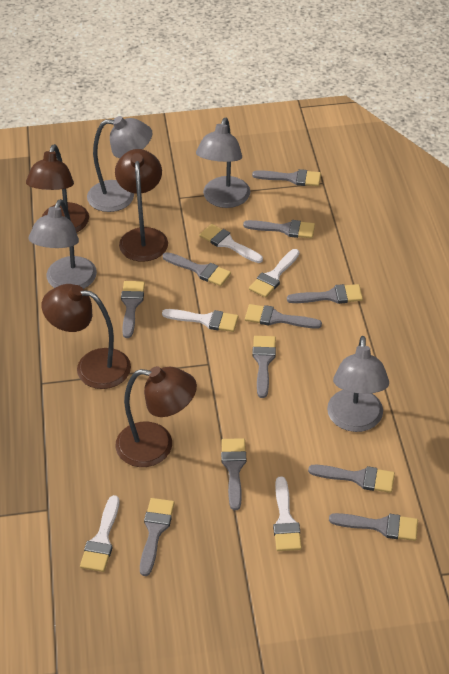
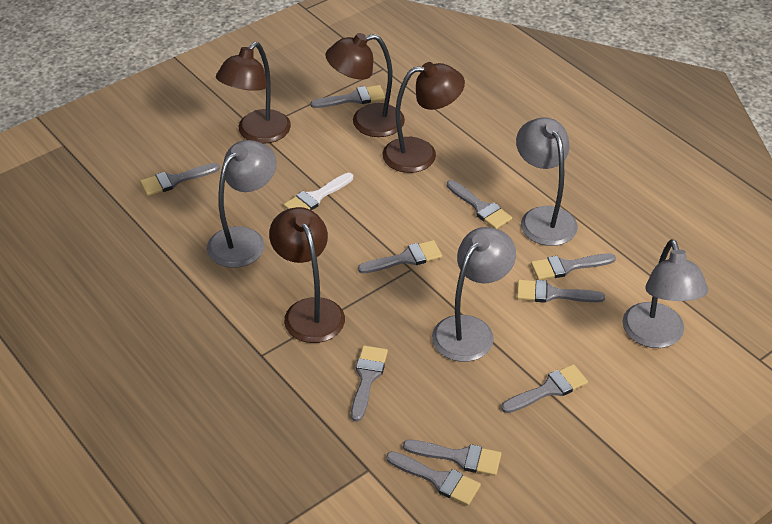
grey brush: [121,281,145,338] [140,498,175,576] [163,252,231,286] [221,438,246,510] [243,220,315,238] [245,304,322,329] [252,169,321,186] [252,336,276,398] [287,284,363,304] [308,465,395,493] [329,513,418,541] = 11 -> [140,163,220,196] [310,85,385,108] [351,345,388,422] [358,240,442,274] [386,451,481,506] [403,440,501,476] [447,180,512,229] [501,364,588,413] [517,280,605,303] [531,253,616,280] = 10
white brush: [80,495,119,572] [162,309,238,332] [200,224,263,263] [249,249,299,298] [273,476,302,551] = 5 -> [283,173,353,210] = 1

